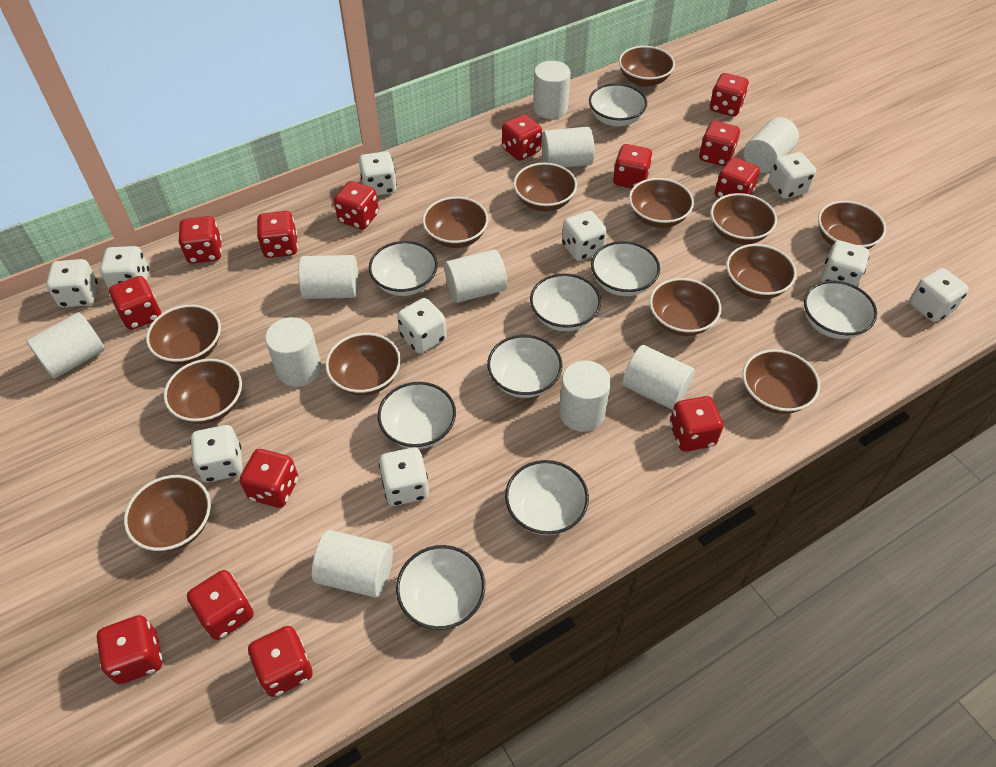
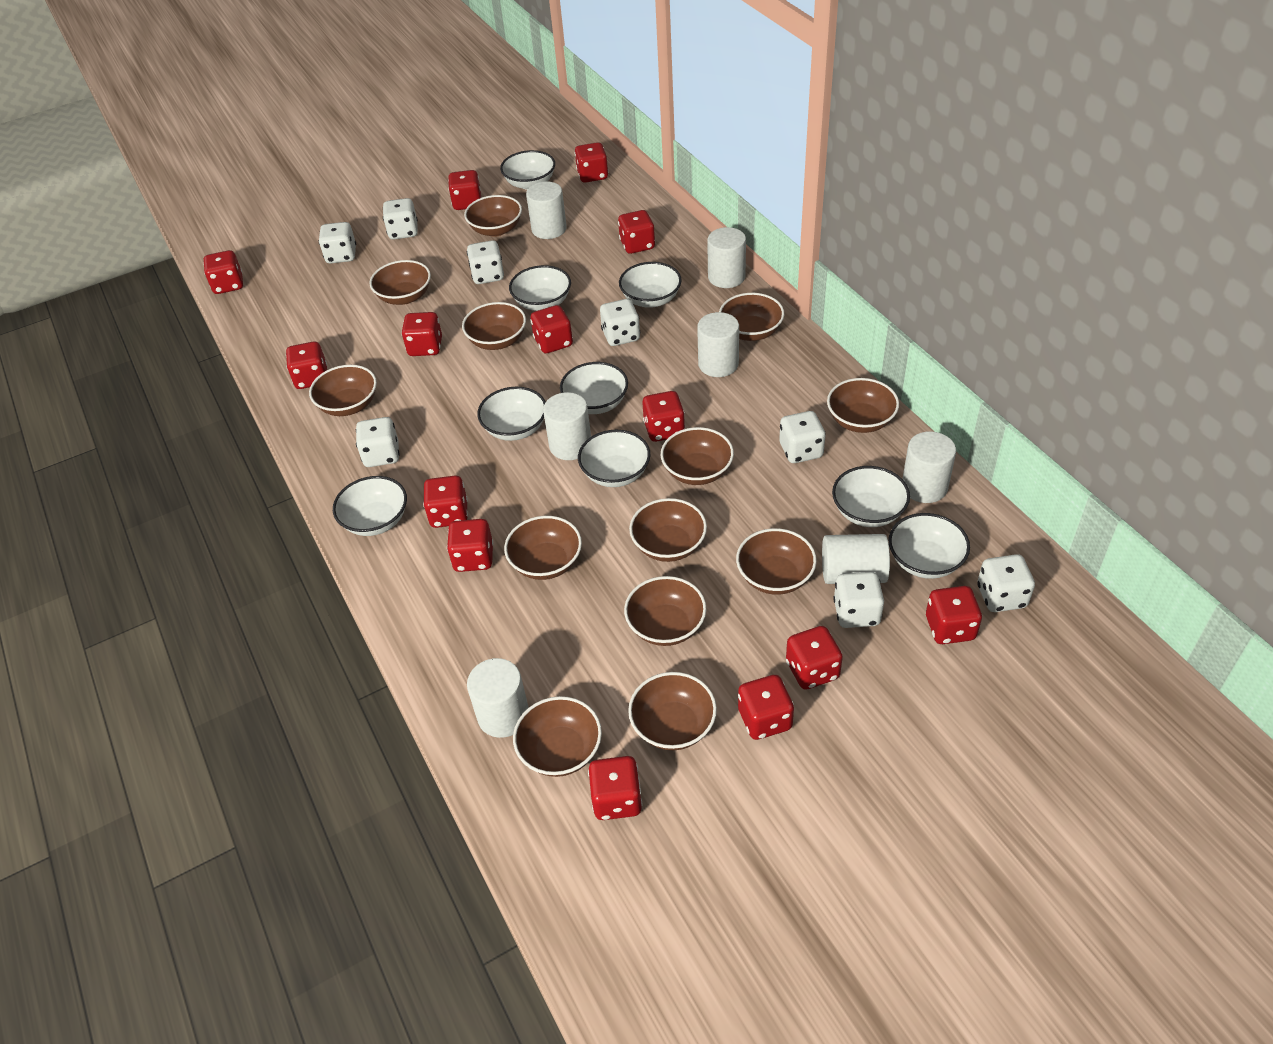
white cylinder: [26,312,105,379] [265,317,322,387] [298,255,358,299] [312,530,393,598] [445,249,507,303] [533,61,571,119] [542,127,594,167] [559,360,611,432] [622,345,695,410] [744,117,799,173] = 10 -> [467,658,529,738] [526,181,567,239] [543,392,591,460] [697,312,739,377] [707,227,746,288] [822,534,890,584] [902,431,956,503] = 7
white dice: [46,259,98,308] [100,246,149,289] [190,425,243,482] [359,151,397,196] [379,448,429,506] [397,298,447,354] [562,211,607,261] [768,152,816,199] [821,240,869,287] [909,268,969,322] = 10 -> [319,222,356,264] [356,417,400,467] [383,198,418,239] [467,240,504,284] [600,299,640,346] [779,411,826,463] [833,572,884,628] [977,554,1035,612] = 8

